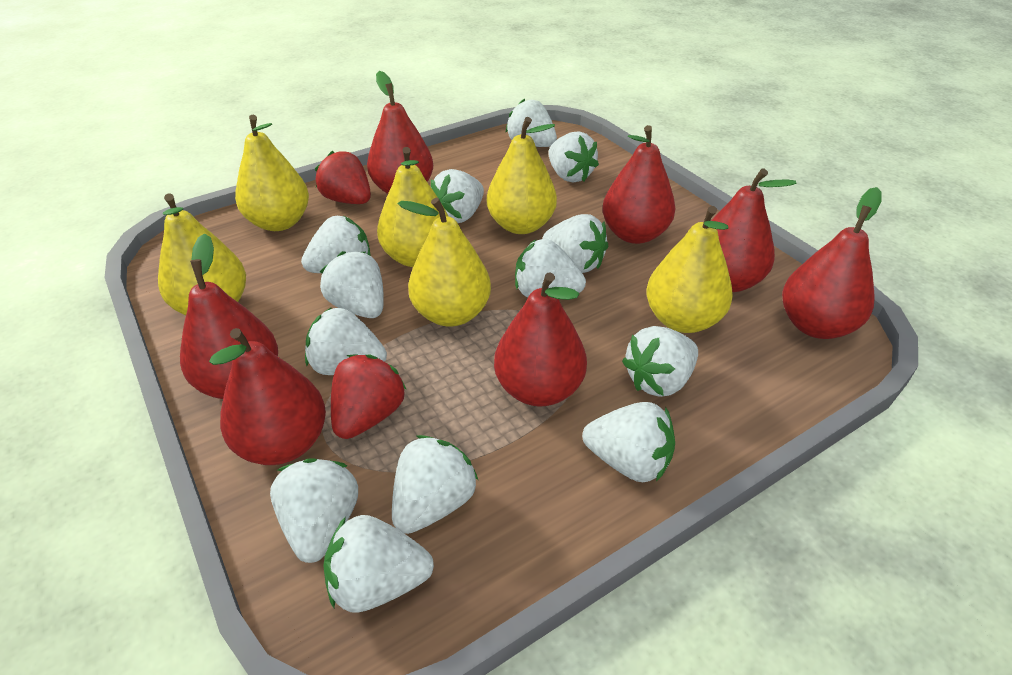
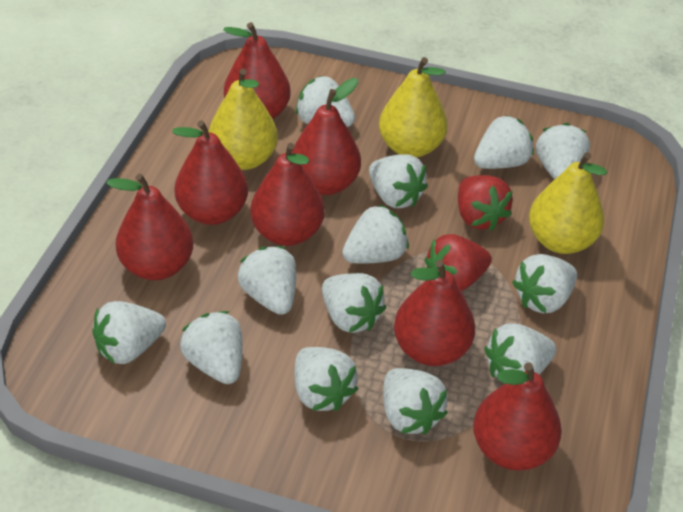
yellow pear: [158,194,246,315] [235,115,309,231] [377,147,449,267] [398,197,491,327] [487,117,557,234] [646,206,733,333] = 6 -> [208,69,278,170] [379,57,447,158] [529,152,607,254] = 3

